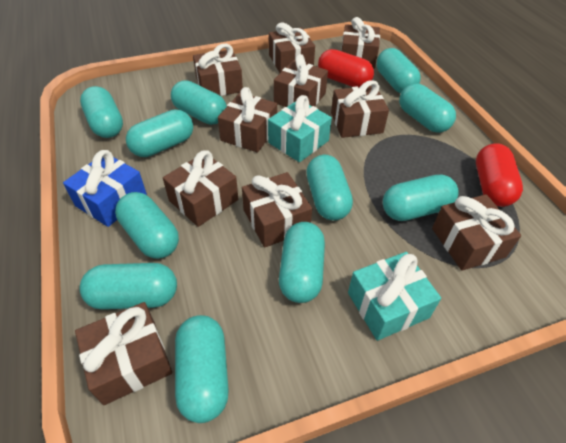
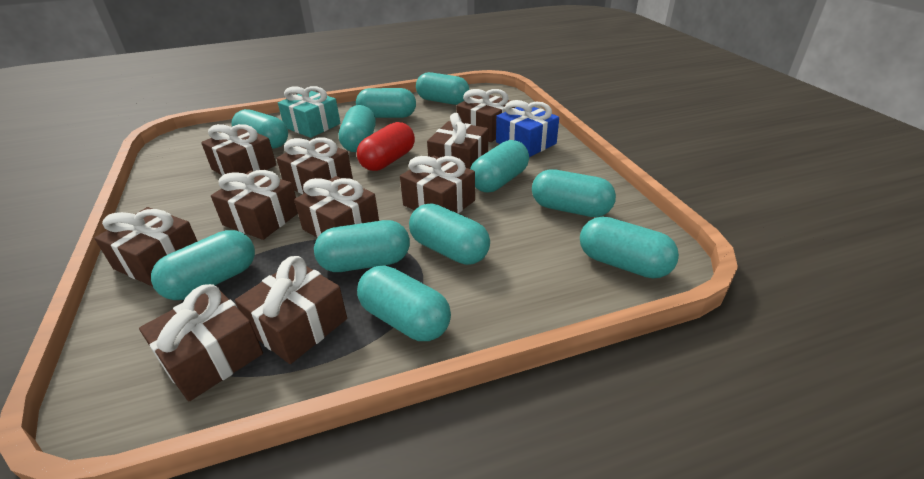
red capsule: [318,49,374,87] [476,143,523,207] = 2 -> [357,122,415,171] = 1
turquoise gift: [268,95,332,162] [348,252,441,341] = 2 -> [278,86,340,138] = 1

